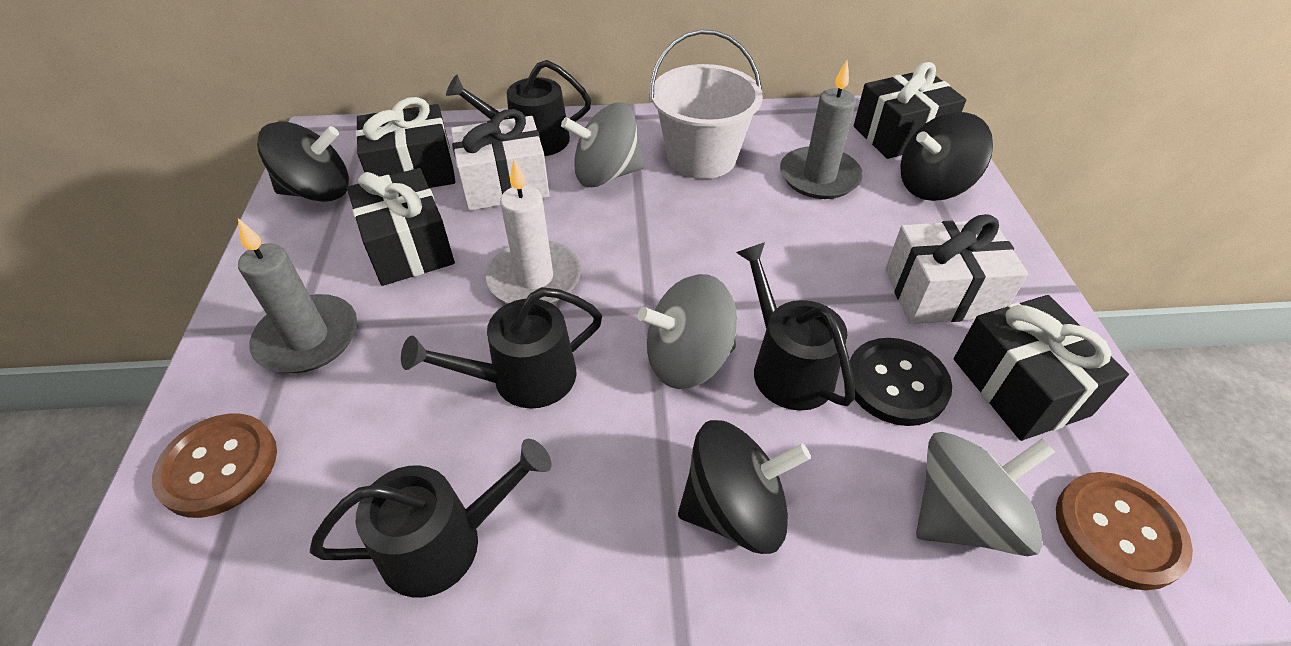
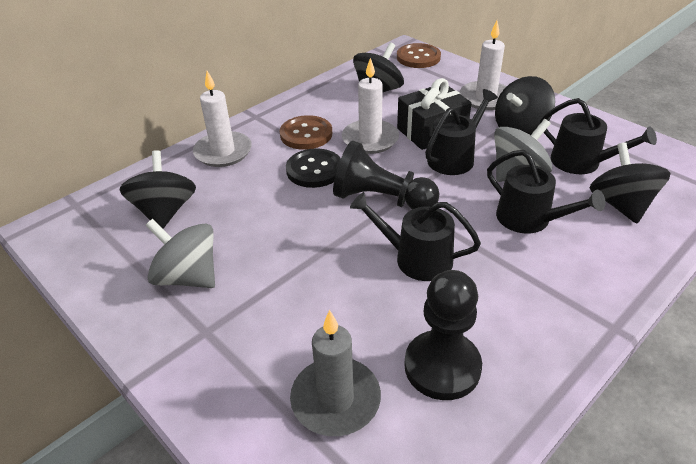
black gift: [347,168,455,286] [356,97,456,188] [854,62,966,159] [954,295,1129,441] = 4 -> [397,78,471,150] = 1
black pawn: none = 0 -> [333,140,439,209] [404,270,482,400] = 2
black spinning top: [257,121,349,202] [678,420,811,554] [900,112,993,201] = 3 -> [120,150,196,229] [353,42,404,93] [495,76,555,135] [589,142,670,224] = 4
grey candle: [238,219,357,373] [780,60,863,199] = 2 -> [290,310,381,436] = 1
grey spinning top: [561,103,644,187] [638,274,737,389] [916,432,1055,556] = 3 -> [146,219,215,288] [494,119,552,182] = 2
white bucket: [650,29,763,179] = 1 -> none = 0
white candle: [486,159,581,304] = 1 -> [193,71,252,167] [342,58,399,154] [460,21,507,110] = 3
white gift: [451,109,550,211] [885,214,1028,324] = 2 -> none = 0

